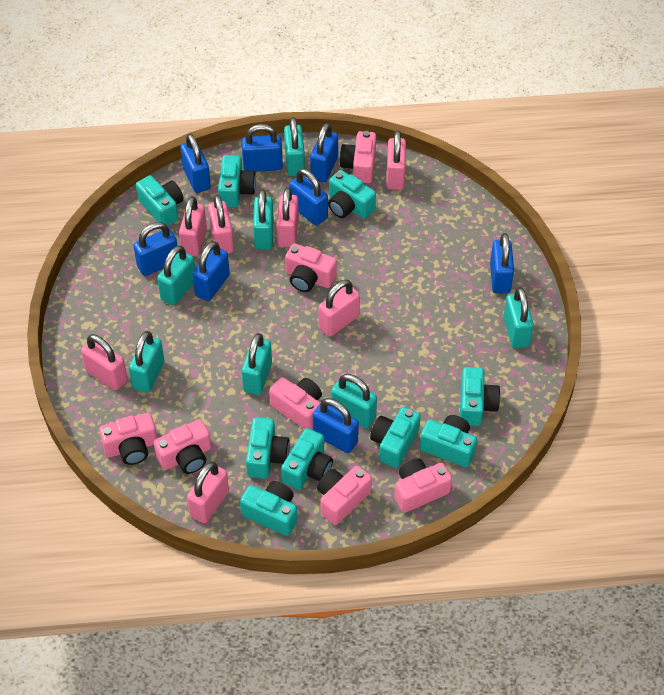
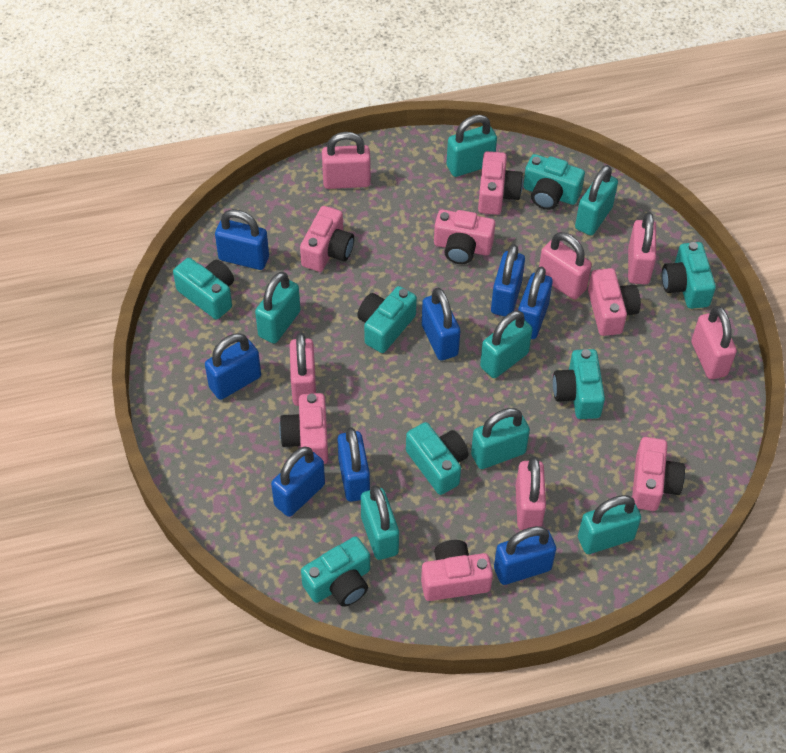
pink padlock: [81,334,127,390] [179,196,207,257] [187,462,229,523] [208,195,234,254] [277,187,299,247] [318,280,360,337] [386,130,406,190] = 7 -> [290,333,316,406] [322,132,371,189] [516,456,546,530] [539,232,592,300] [628,212,656,284] [691,306,737,379] = 6
turquoise camera: [136,175,184,226] [218,155,256,208] [240,481,298,536] [246,417,290,479] [281,428,333,490] [328,170,376,219] [370,407,421,468] [419,415,477,468] [460,367,501,426] = 9 -> [173,258,234,320] [301,536,370,607] [357,286,417,353] [406,422,468,495] [523,154,585,210] [553,349,605,419] [662,242,716,309] = 7

